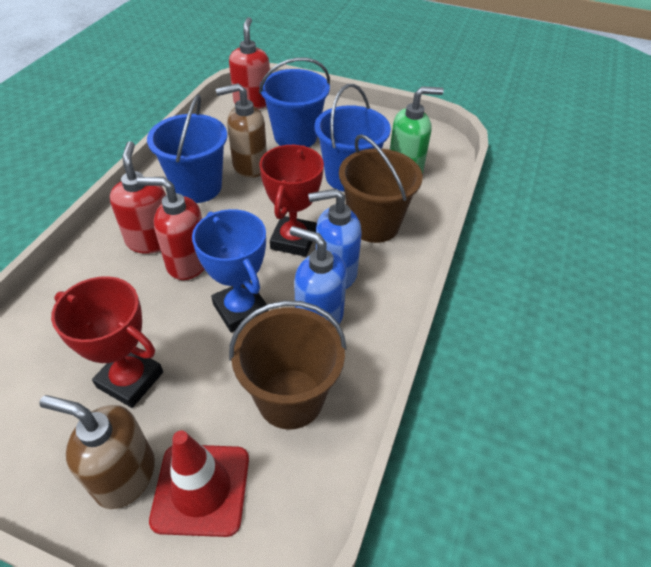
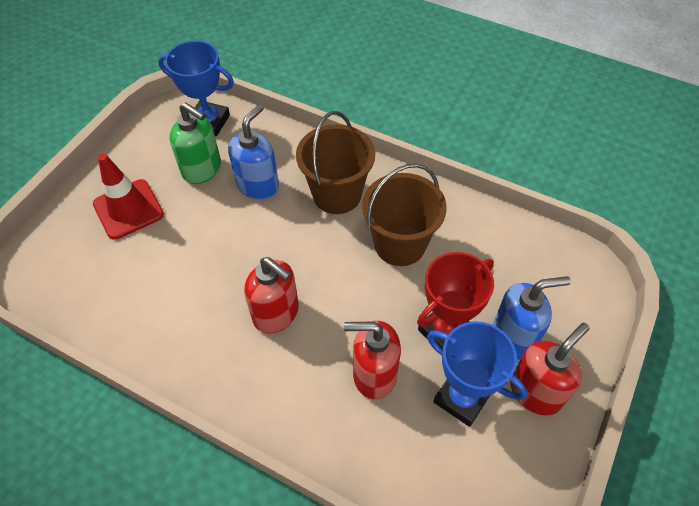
blue bucket: [147,94,227,203] [259,58,330,147] [315,84,391,192] = 3 -> none = 0
blue trophy: [192,209,269,332] = 1 -> [158,41,234,137] [427,321,527,427] = 2
brown soap dispenser: [40,395,155,509] [216,83,267,178] = 2 -> none = 0
red trophy: [51,276,163,408] [260,145,324,257] = 2 -> [417,252,494,348] = 1

